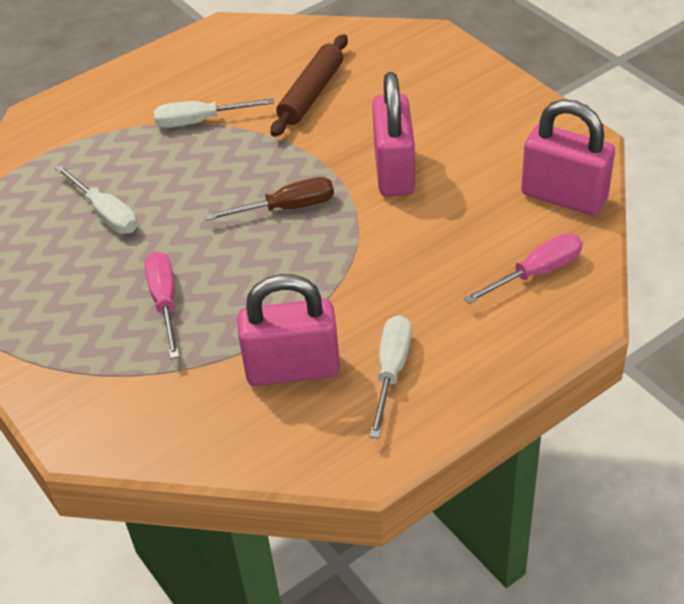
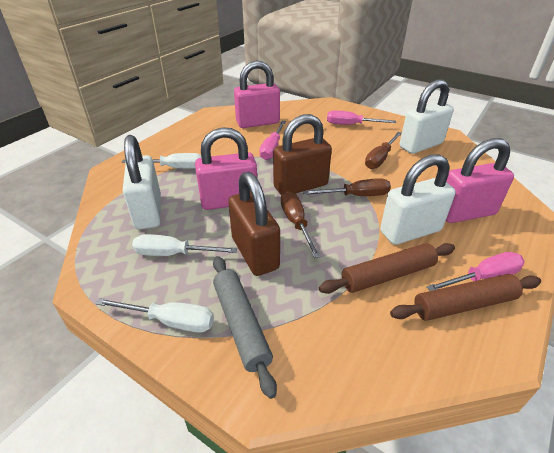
brown padlock: none = 0 -> [228,172,280,276] [273,114,332,195] = 2
brown rolling pin: [271,34,348,137] = 1 -> [319,243,455,294] [390,274,541,321] = 2
brown screwdriver: [205,177,334,221] = 1 -> [281,191,321,258] [303,178,391,196] [365,132,402,169] = 3
grey rolling pin: none = 0 -> [213,256,277,399] = 1
pink screwdriver: [144,252,179,359] [464,234,583,304] = 2 -> [260,121,286,160] [327,110,396,125] [427,252,525,291] = 3
white padlock: none = 0 -> [123,135,161,230] [380,154,456,245] [399,79,454,154] = 3

